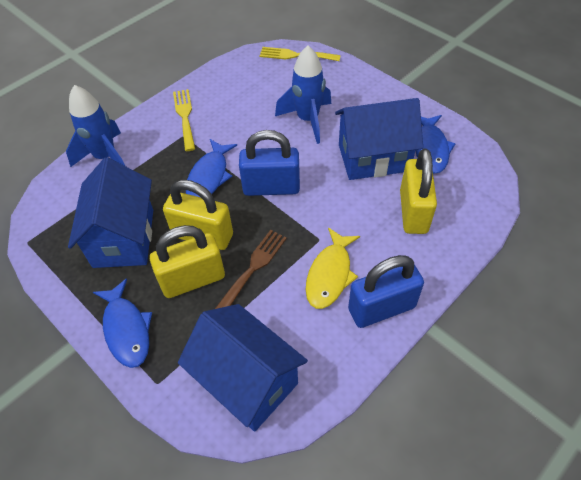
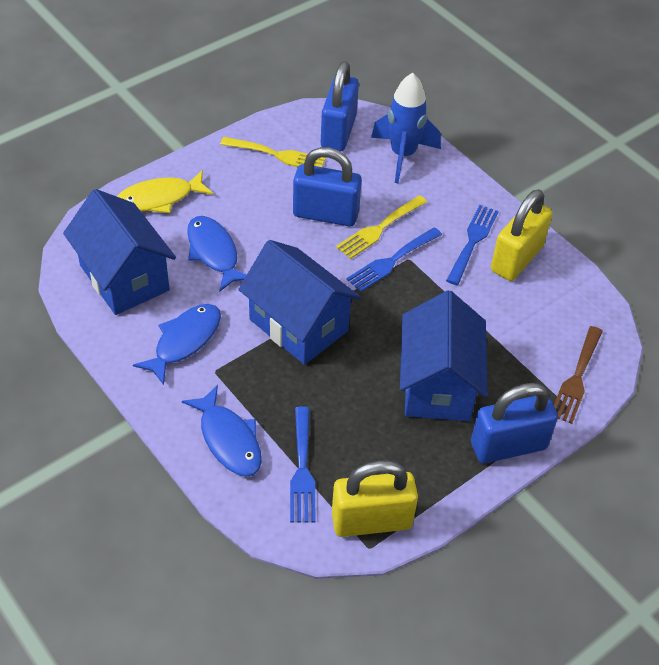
blue fork: none = 0 -> [290,406,316,523] [347,227,442,292] [446,205,499,285] = 3
blue padlock: [239,130,300,196] [348,255,424,328] = 2 -> [293,147,362,226] [321,61,359,151] [471,383,558,463] = 3
blue rocket: [66,85,125,167] [275,46,331,144] = 2 -> [371,73,441,183] = 1
yellow padlock: [150,225,225,298] [163,180,233,250] [400,149,437,234] = 3 -> [332,461,418,537] [491,189,552,281] = 2

